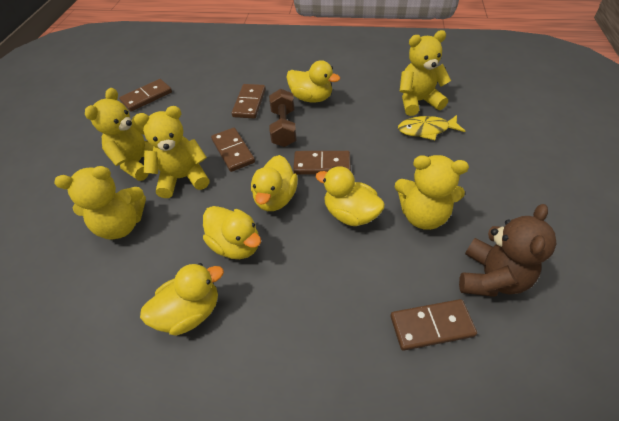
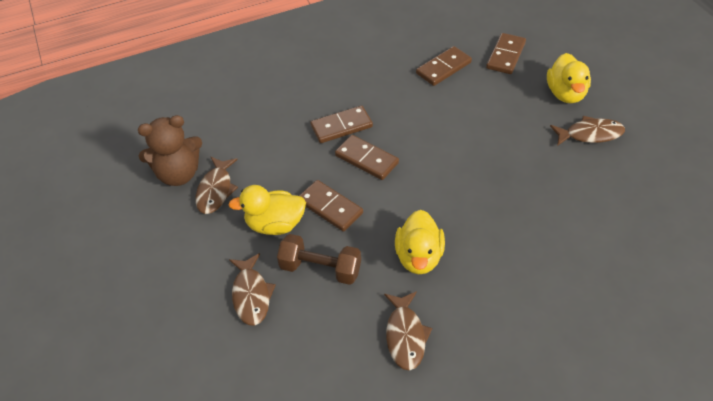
brown fish: none = 0 -> [196,157,238,214] [229,253,276,325] [384,291,432,370] [550,116,625,146] = 4
yellow duck: [140,263,224,336] [203,206,261,259] [251,155,298,211] [286,60,340,103] [316,166,385,226] = 5 -> [228,185,306,235] [395,210,445,274] [547,53,591,103] = 3
yellow fish: [398,115,465,140] = 1 -> none = 0
yellow teddy bear: [54,166,146,240] [85,88,153,181] [134,106,210,198] [395,155,469,230] [400,30,451,116] = 5 -> none = 0

